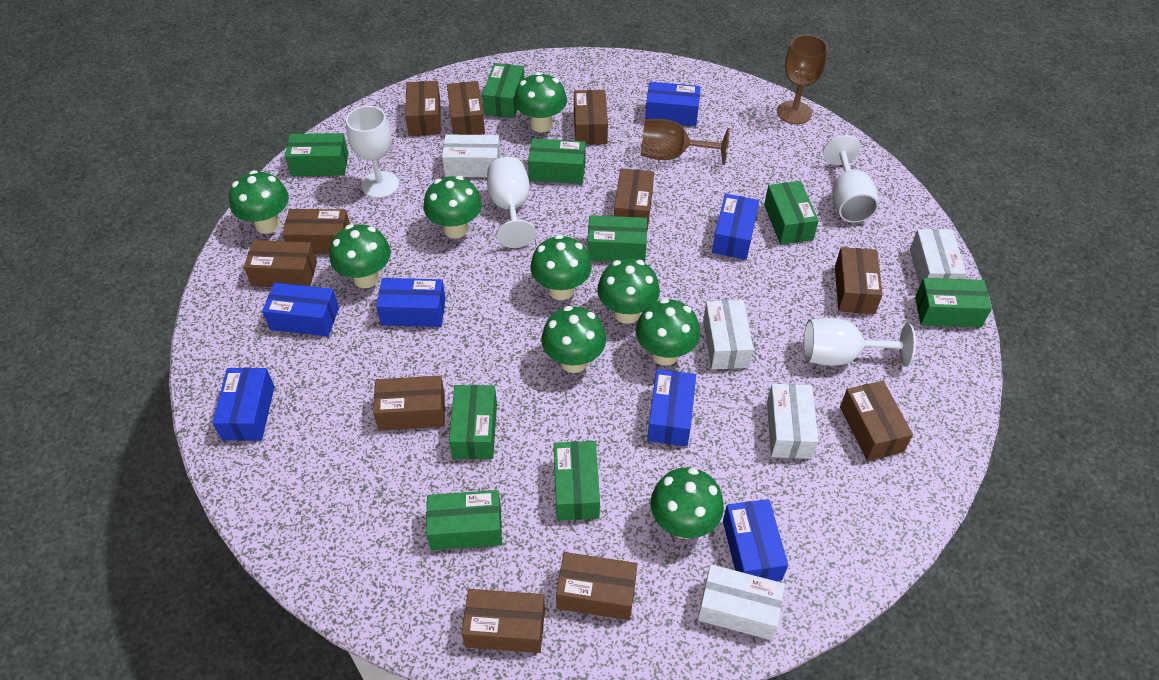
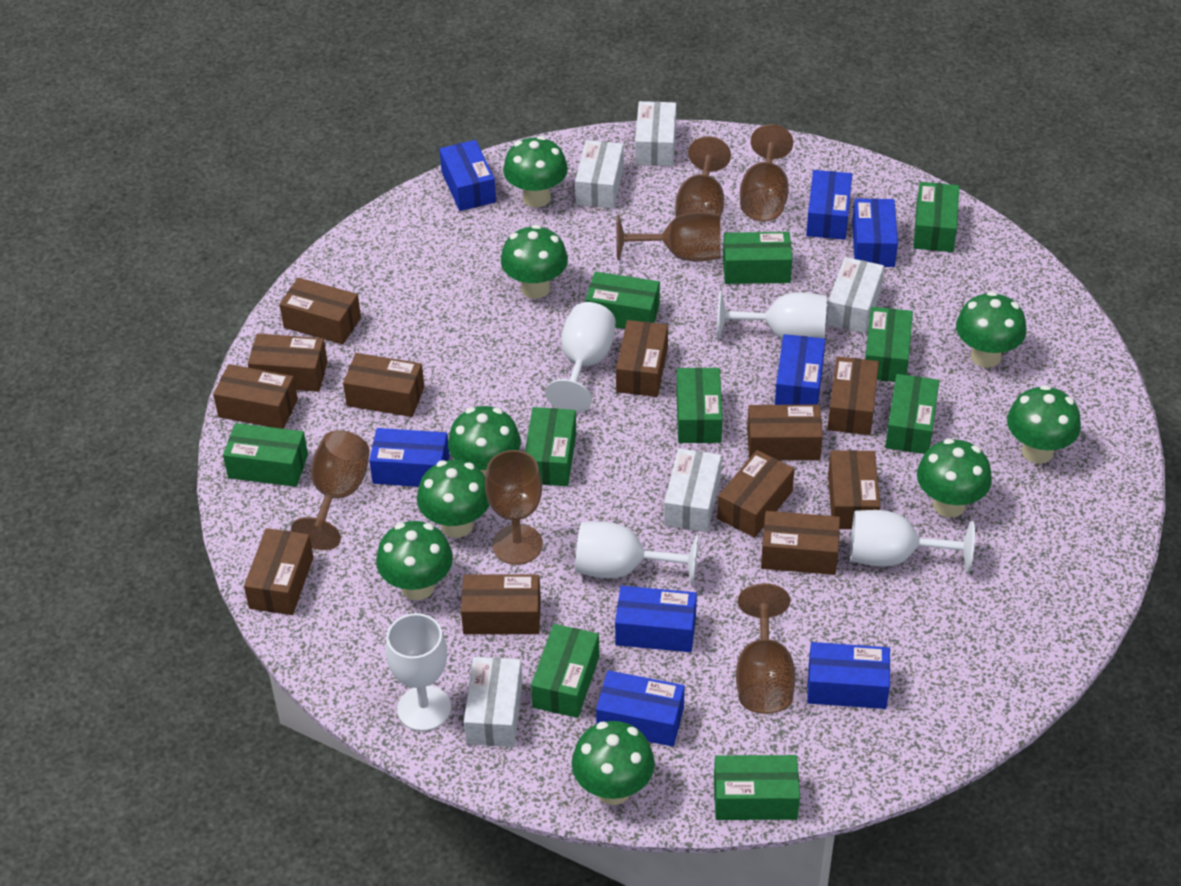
blue box: [212,368,274,441] [262,283,339,336] [376,278,446,327] [645,82,701,126] [647,369,696,446] [712,194,759,260] [723,499,788,581] = 7 -> [369,428,450,487] [439,140,496,211] [596,670,685,747] [615,586,697,652] [775,334,825,405] [806,170,852,240] [807,642,890,709] [852,198,898,267] = 8
brown box: [244,240,317,287] [282,209,350,254] [373,376,445,431] [405,81,441,136] [447,81,485,135] [462,589,545,653] [556,552,637,620] [574,90,608,144] [614,168,654,230] [835,247,883,314] [840,381,913,461] = 11 -> [213,364,298,429] [244,528,314,615] [248,334,328,392] [279,278,361,344] [343,353,424,417] [461,574,541,634] [616,320,668,397] [717,450,794,538] [747,405,823,460] [761,511,840,575] [828,356,879,435] [828,450,880,530] = 12
brown goblet: [641,119,730,165] [777,35,828,124] = 2 -> [291,430,370,550] [485,450,543,565] [616,212,721,262] [675,136,731,218] [736,583,796,714] [740,124,793,221] = 6
green box: [285,133,349,176] [426,490,502,550] [449,385,497,459] [482,63,524,118] [528,138,586,184] [554,441,600,520] [587,215,647,263] [764,181,819,244] [915,278,992,328] = 9 -> [223,423,308,487] [525,407,576,486] [531,624,599,718] [585,272,660,329] [676,368,723,443] [714,755,800,820] [723,232,792,284] [865,307,913,382] [885,374,939,454] [913,182,959,252] = 10
white goblet: [346,106,399,198] [487,157,536,248] [804,318,916,367] [823,135,878,222] = 4 -> [386,613,451,731] [545,302,616,413] [575,522,699,586] [717,292,827,340] [850,510,975,572] = 5

